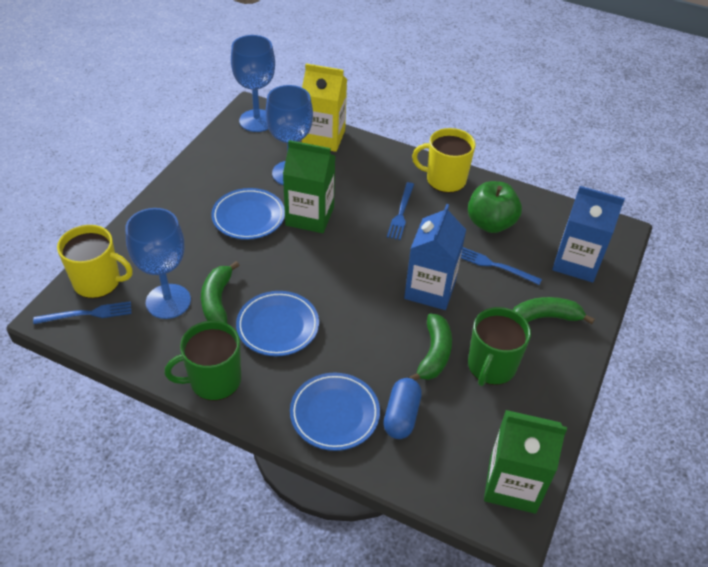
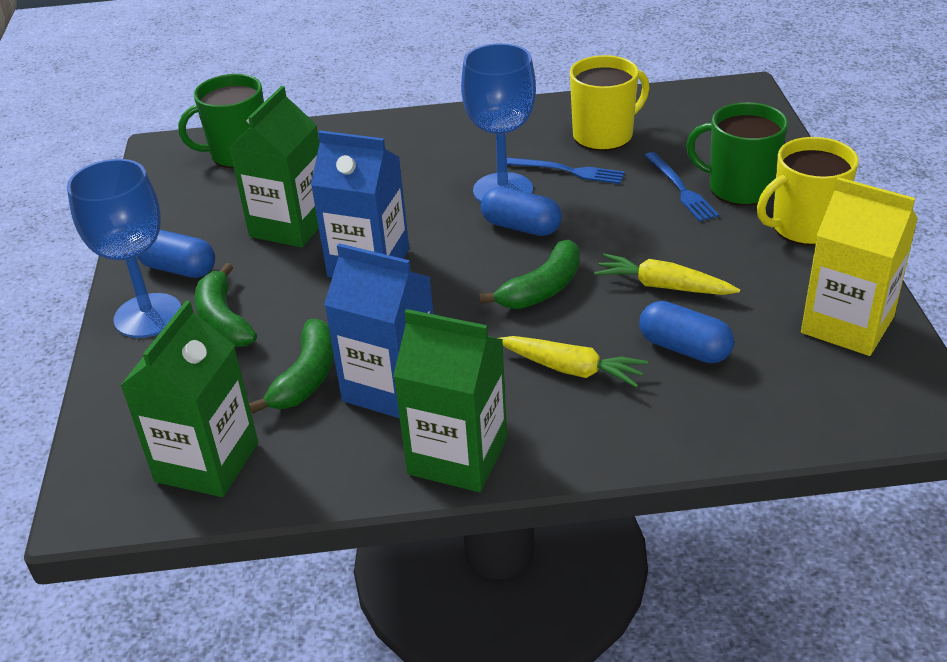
blue capsule: [383,378,422,439] = 1 -> [137,230,215,278] [481,187,562,236] [639,301,734,363] = 3
blue fork: [33,301,132,324] [387,182,414,240] [461,247,542,285] = 3 -> [507,157,625,184] [644,152,719,222] = 2
blue goblet: [125,208,191,319] [231,35,275,132] [265,85,313,185] = 3 -> [67,159,181,338] [461,43,536,203] = 2
blue plate: [211,188,285,240] [236,291,319,356] [290,373,380,451] = 3 -> none = 0
green apple: [468,181,522,233] = 1 -> none = 0
green carton: [283,140,335,233] [484,410,567,514] = 2 -> [120,300,258,497] [229,86,319,248] [393,309,507,492] = 3
yellow carrot: none = 0 -> [499,336,648,388] [594,253,740,295] = 2

